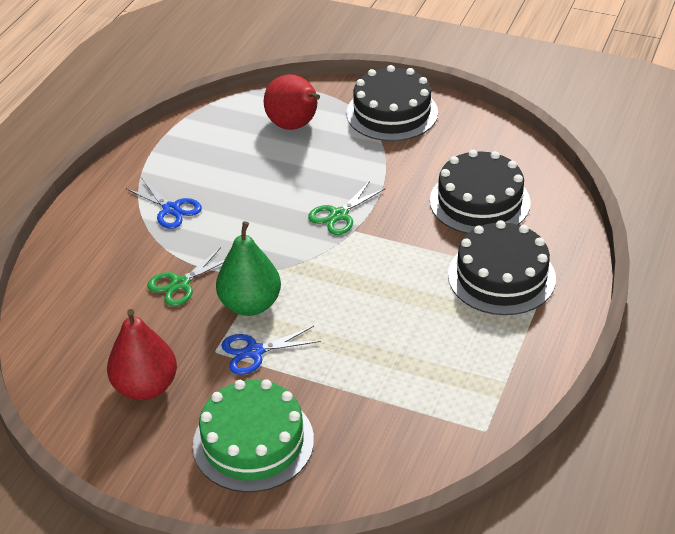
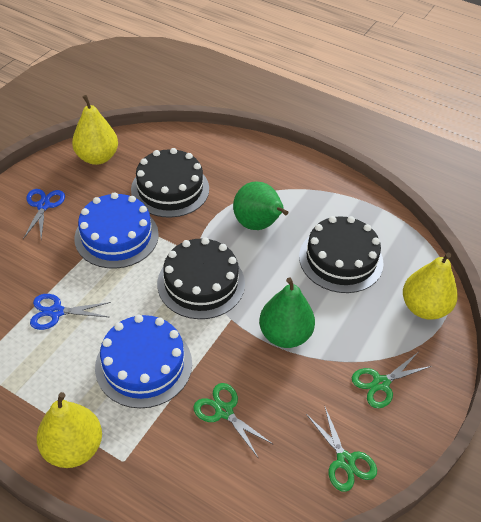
blue cake: none = 0 -> [74,192,159,269] [95,315,192,408] = 2
green cake: [193,379,314,492] = 1 -> none = 0
green pear: [216,221,281,316] = 1 -> [233,181,288,230] [259,277,315,348] = 2
green scissors: [147,247,224,306] [308,181,386,235] = 2 -> [193,383,274,457] [306,405,377,492] [352,353,432,408] = 3
red pear: [107,309,177,400] [264,74,320,130] = 2 -> none = 0
yellow pear: none = 0 -> [37,392,102,468] [72,95,118,165] [403,252,458,320] = 3

